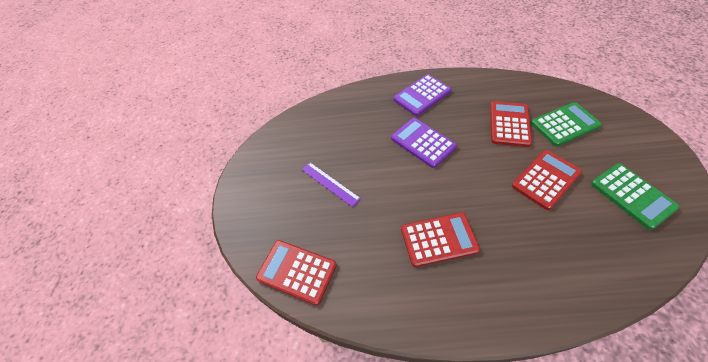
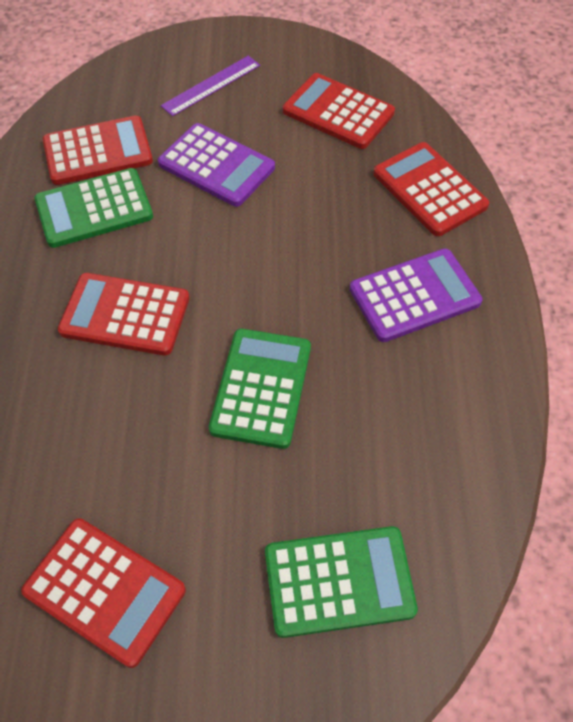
green calculator: [531,102,602,146] [591,163,680,230] = 2 -> [34,168,153,248] [209,329,311,449] [265,526,418,638] = 3
red calculator: [256,240,337,306] [401,212,480,267] [490,101,532,147] [512,150,582,210] = 4 -> [21,518,186,668] [43,116,153,185] [58,273,189,355] [283,73,395,149] [373,142,489,236] = 5

